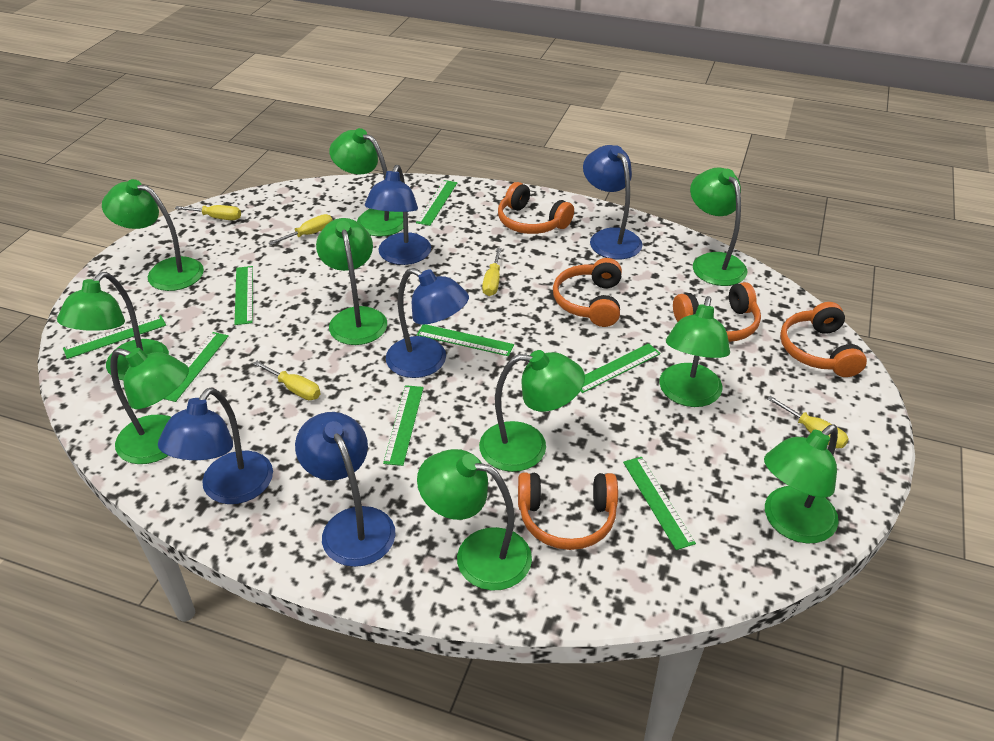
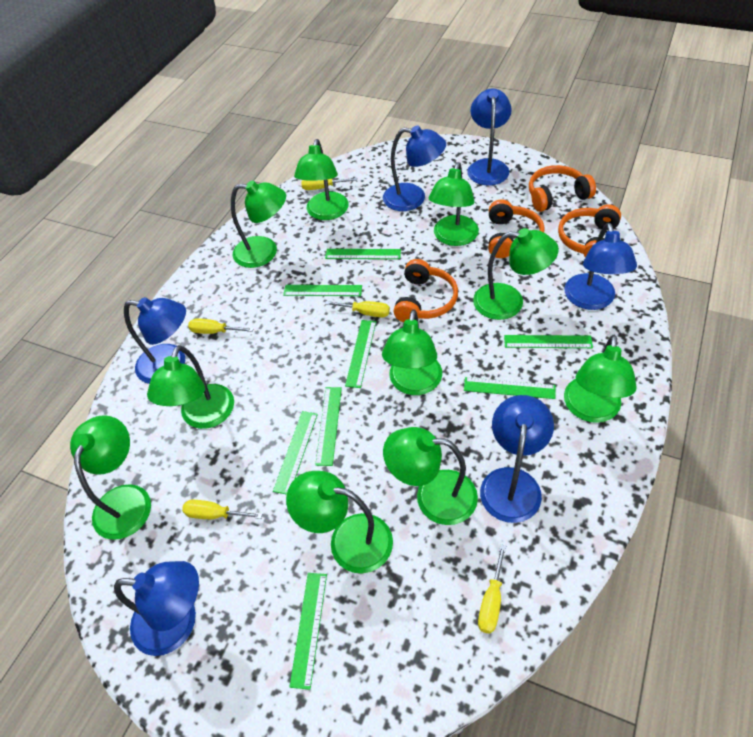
blue lamp: [158,387,273,504] [295,412,396,567] [365,165,431,265] [386,268,469,378] [583,145,643,260] = 5 -> [114,561,199,656] [124,297,186,384] [383,126,446,211] [467,89,512,186] [480,395,554,523] [564,223,637,310] = 6
orange headphones: [498,182,574,234] [518,472,618,550] [553,258,622,327] [673,282,761,342] [780,302,867,377] = 5 -> [393,259,458,322] [488,199,545,258] [529,165,596,212] [558,204,621,258] = 4

